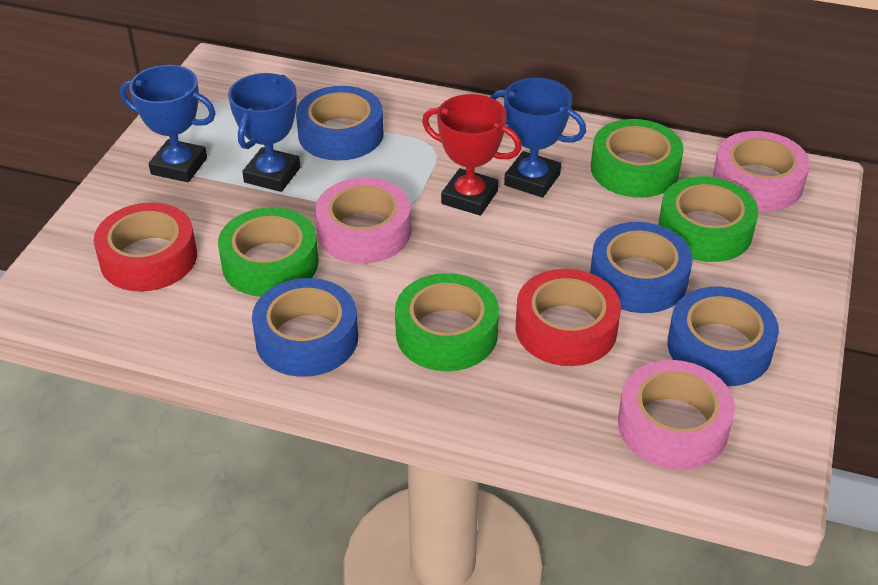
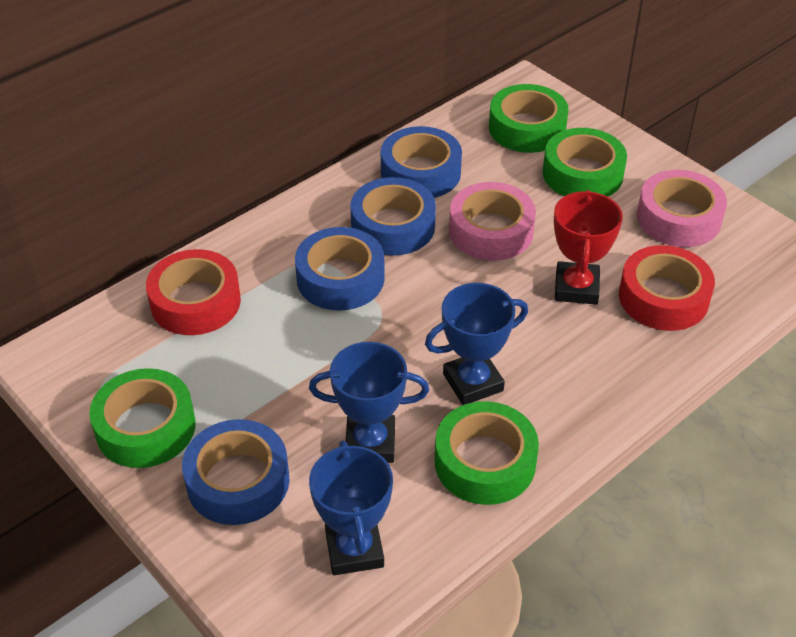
pink tape: [315,178,411,264] [618,360,735,470] [713,131,810,211] = 3 -> [449,182,536,261] [637,170,727,247] = 2

